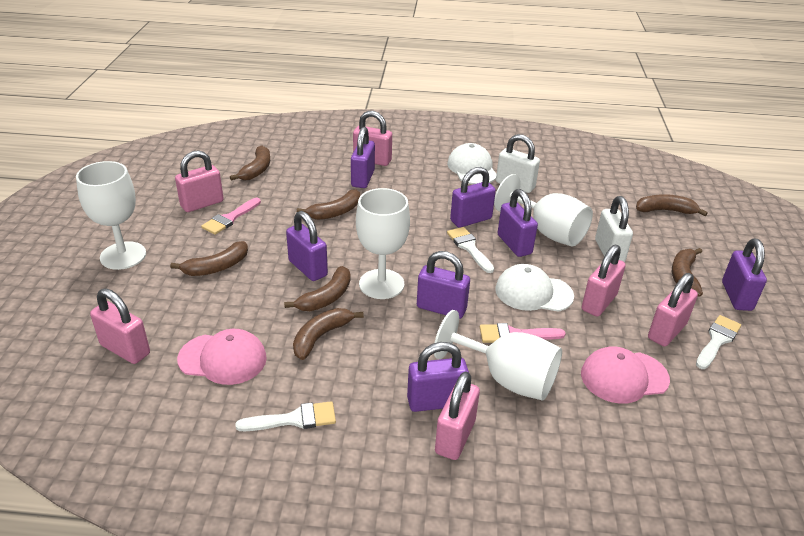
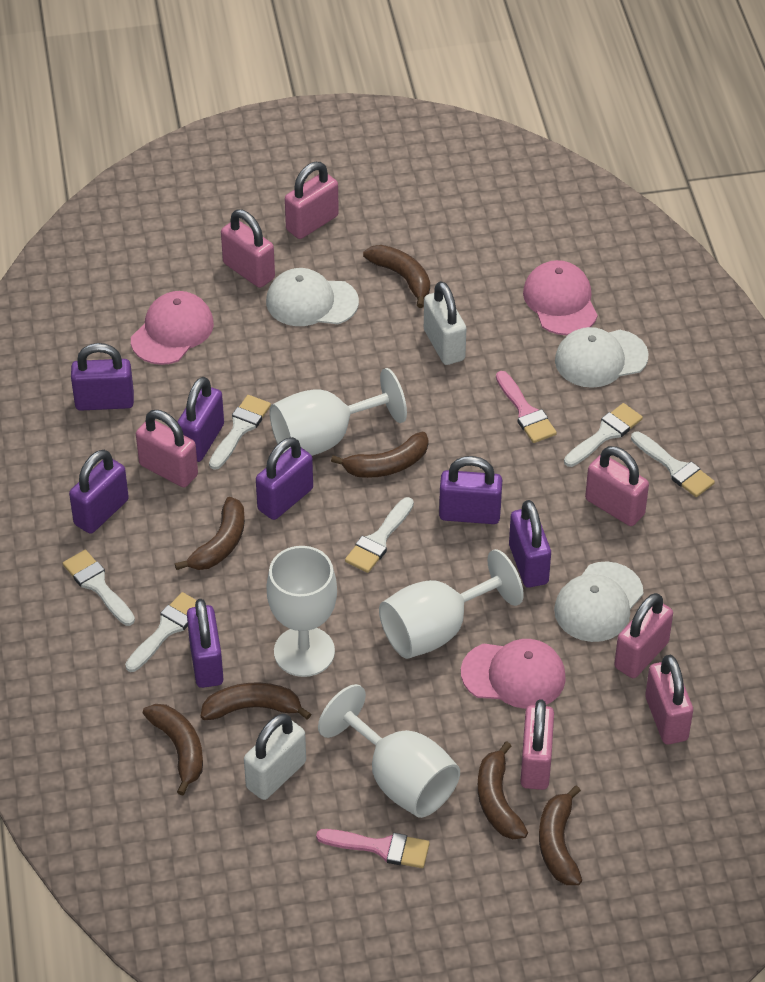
pink cap: [177,329,267,385] [581,346,670,404] = 2 -> [131,291,214,365] [461,639,566,709] [523,260,598,335] = 3
pink padlock: [90,288,150,364] [175,150,224,212] [353,111,392,166] [435,371,480,460] [582,244,626,317] [648,273,698,346] = 6 -> [136,410,198,488] [221,209,275,288] [285,162,339,239] [520,699,554,790] [585,446,649,526] [614,593,673,678] [645,655,693,744] = 7
white brush: [235,401,336,431] [447,227,494,273] [696,315,741,369] = 3 -> [63,550,135,626] [125,592,197,672] [209,395,271,470] [345,497,414,573] [564,403,643,467] [631,431,715,497] = 6
white cap: [447,143,497,184] [495,264,574,312] = 2 -> [266,268,359,326] [554,561,644,642] [555,327,649,388] = 3

